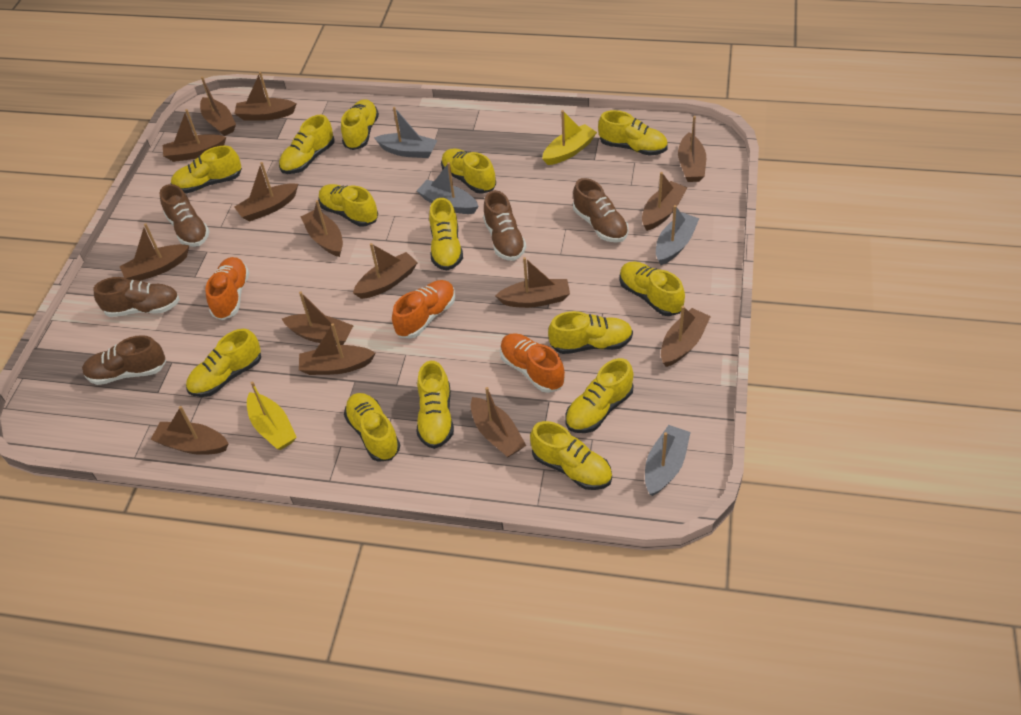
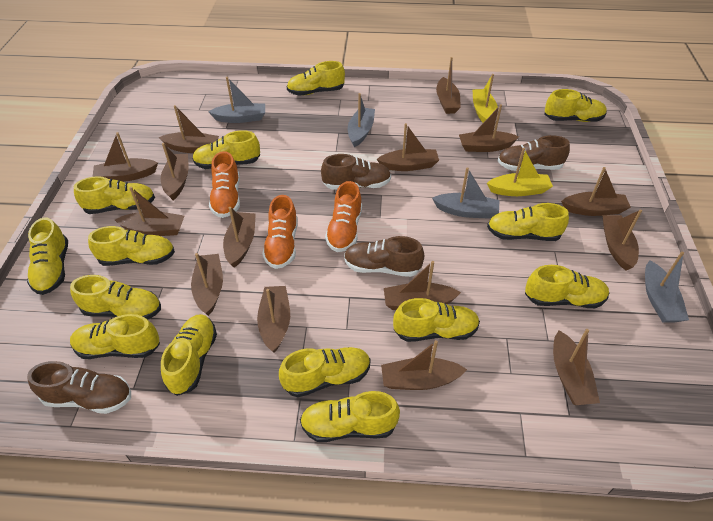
brown shoe: [82,335,166,385] [93,277,180,317] [160,184,210,247] [483,190,526,261] [573,178,629,243] = 5 -> [27,361,131,414] [321,154,391,190] [344,236,424,277] [498,135,570,171] = 4

